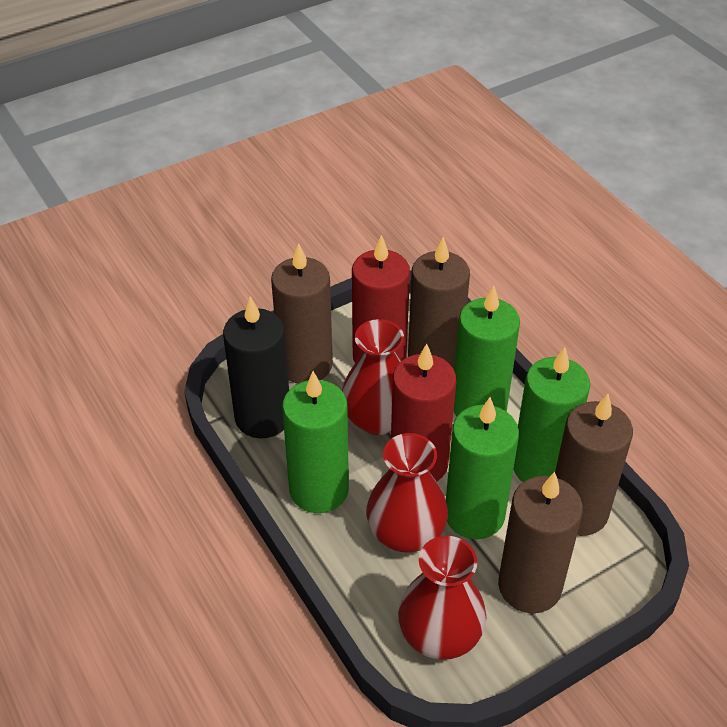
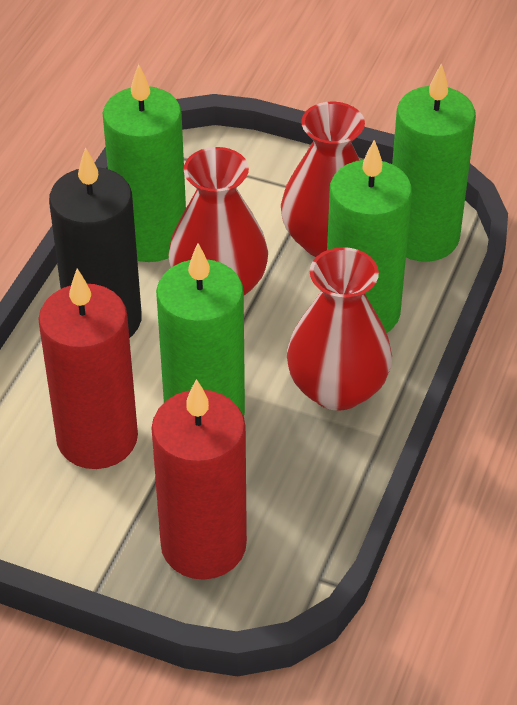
brown candle: [271,243,333,384] [408,237,470,369] [498,472,583,614] [555,394,633,536] = 4 -> none = 0

